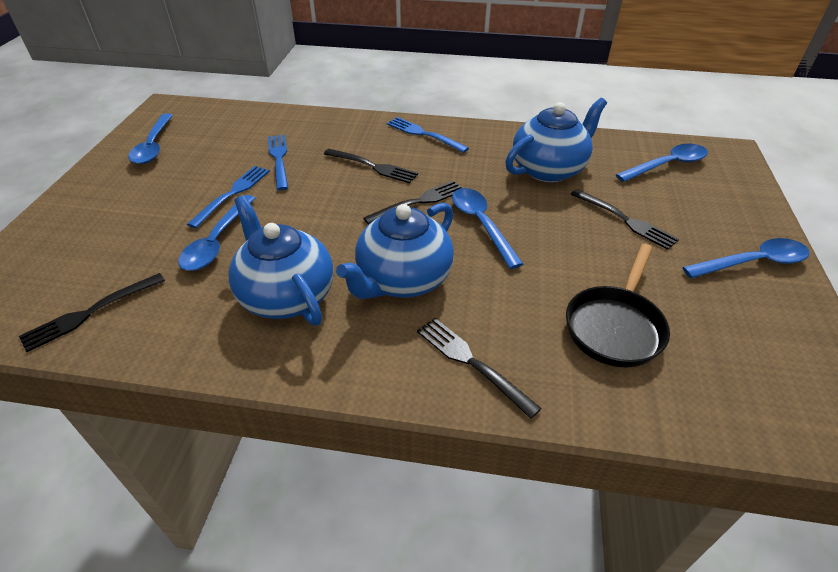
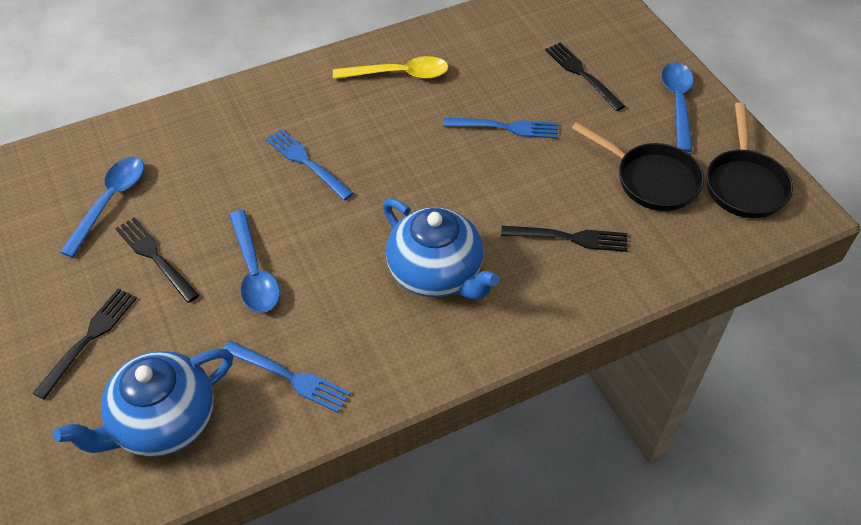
black fork: [19,273,165,352] [324,149,418,183] [363,180,461,225] [417,318,542,419] [571,189,679,250] = 5 -> [33,289,137,400] [115,217,199,303] [501,226,628,252] [545,43,625,111] = 4
black pan: [566,244,670,368] = 1 -> [571,122,704,211] [706,102,793,218] = 2
blue spoon: [128,113,173,164] [178,195,256,271] [452,188,523,269] [616,143,708,182] [682,238,809,278] = 5 -> [60,157,144,257] [229,210,280,313] [661,62,694,152] = 3
blue teapot: [228,196,334,326] [336,203,454,299] [505,98,607,182] = 3 -> [54,349,233,457] [383,198,500,299] = 2
yellow spoon: none = 0 -> [333,56,449,79] = 1

